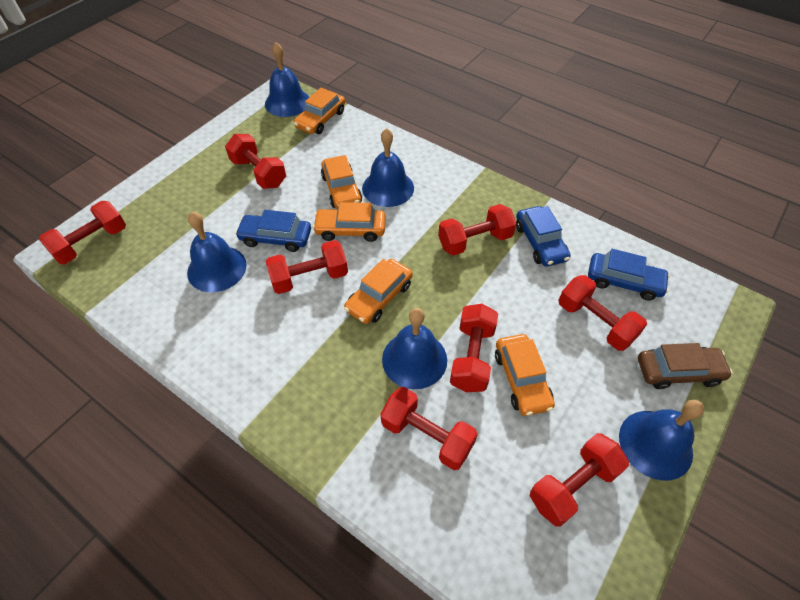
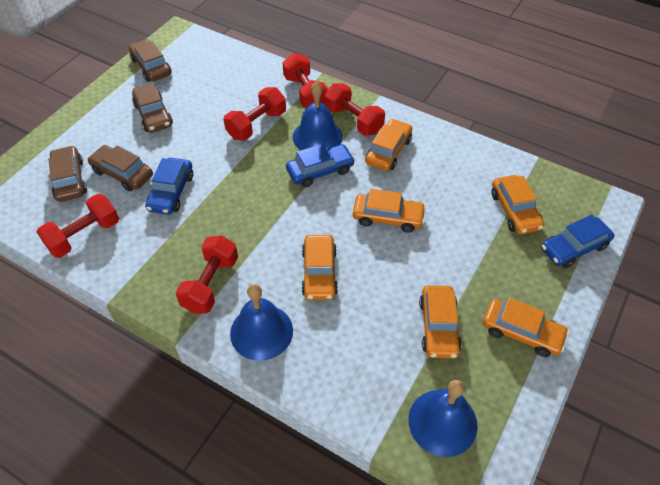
blue bell: [187,212,247,292] [265,42,309,117] [362,128,414,207] [382,308,447,389] [619,400,704,481] = 5 -> [230,284,293,361] [293,81,343,150] [408,380,478,457] = 3
brown car: [638,343,733,389] = 1 -> [49,145,87,202] [88,145,153,191] [129,39,171,82] [132,83,173,133] = 4
orange car: [294,88,345,134] [313,202,386,242] [321,155,362,209] [344,259,413,324] [495,334,555,416] = 5 -> [302,235,338,300] [353,189,426,233] [365,119,412,171] [419,285,462,359] [483,298,569,357] [491,175,544,235] = 6
red dumbbell: [39,201,126,264] [225,134,286,189] [266,240,348,294] [381,387,478,470] [438,204,516,256] [450,304,498,392] [530,433,629,527] [558,275,647,351] = 8 -> [37,194,119,258] [176,235,238,314] [224,87,286,141] [283,53,328,108] [324,83,385,136] = 5

